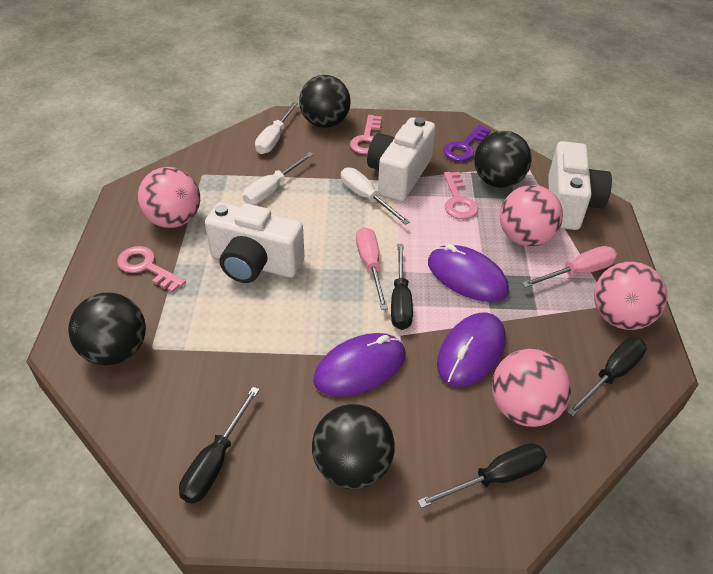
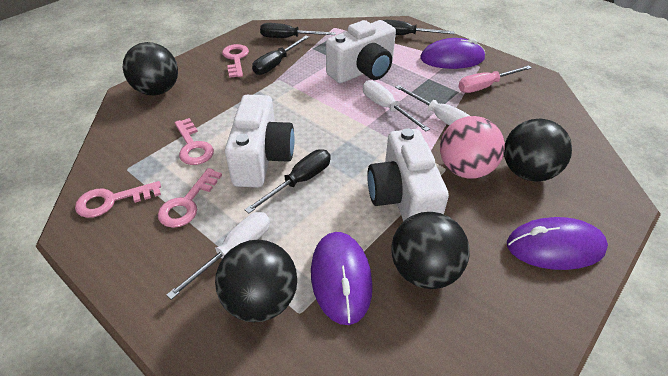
pink ball: [138,167,200,228] [492,349,571,427] [500,185,563,247] [594,262,667,330] = 4 -> [440,116,505,179] = 1
pink key: [117,246,186,293] [350,115,382,154] [444,172,478,219] = 3 -> [75,181,161,218] [158,168,222,228] [175,118,214,165] [222,44,249,78] = 4
pink screwdriver: [356,227,388,310] [522,246,617,288] = 2 -> [458,65,532,93] = 1
purple key: [443,125,491,161] = 1 -> none = 0

